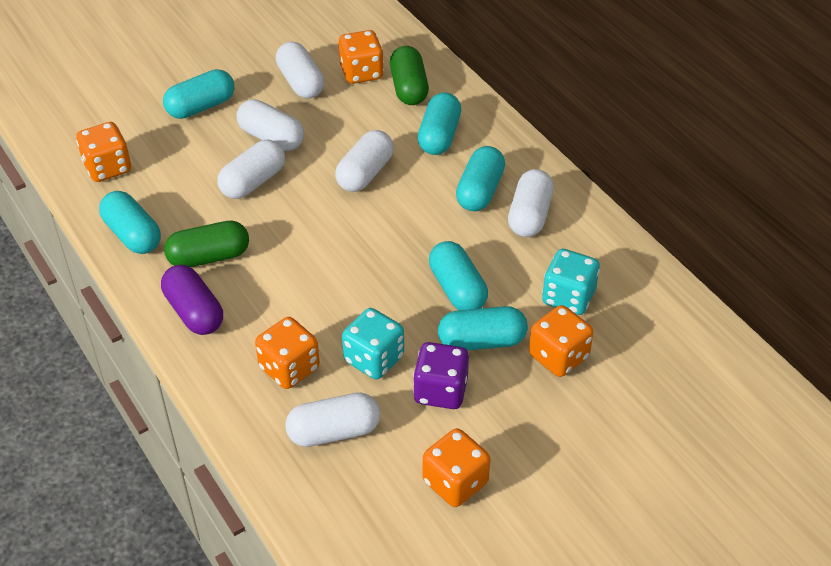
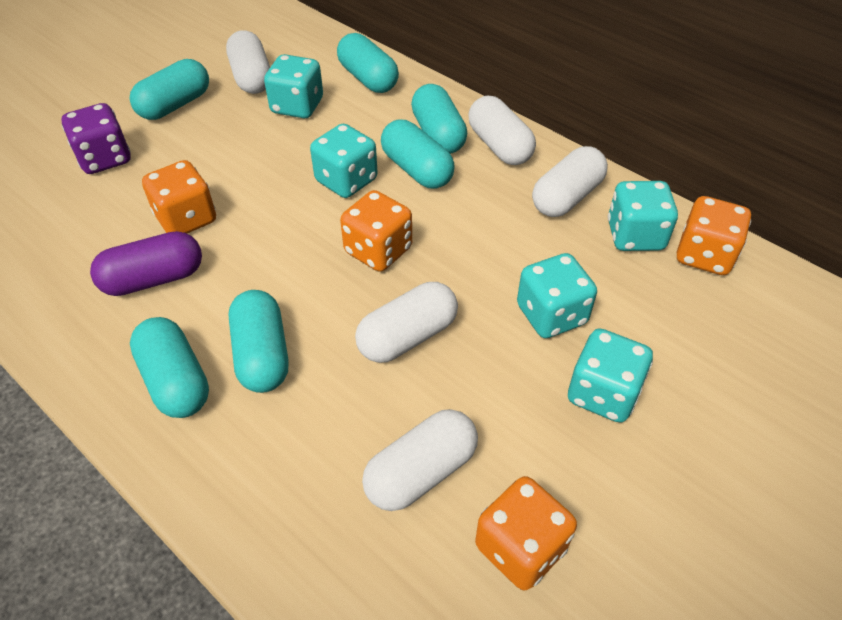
green capsule: [164,221,249,267] [390,46,429,105] = 2 -> none = 0
orange dice: [76,122,131,182] [255,317,320,389] [339,30,384,84] [423,428,490,507] [529,305,594,377] = 5 -> [142,160,216,234] [340,190,412,272] [475,476,577,591] [677,196,751,275] = 4
turquoise dice: [342,308,404,379] [542,249,600,315] = 2 -> [264,54,323,118] [310,124,378,198] [517,253,597,338] [568,328,653,423] [608,181,678,251] = 5
white capsule: [217,140,285,199] [237,99,304,151] [276,41,324,99] [285,393,380,447] [335,130,394,192] [508,169,554,237] = 6 -> [226,30,270,94] [355,282,458,363] [362,409,478,511] [468,96,536,165] [532,146,608,217] = 5

